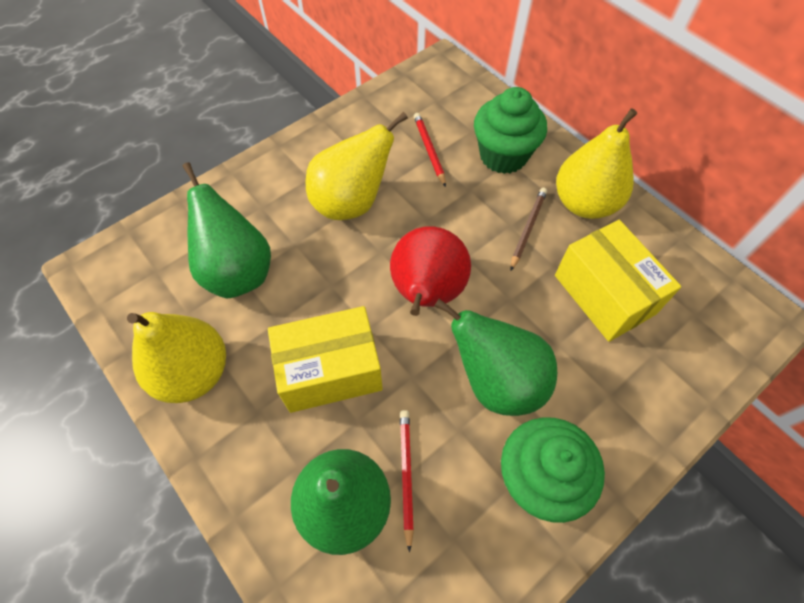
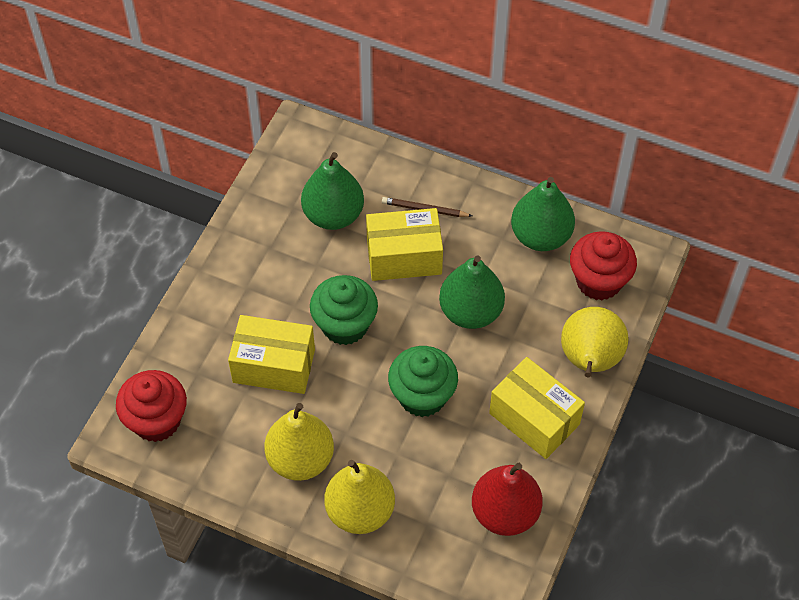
red cupcake: none = 0 -> [116,370,187,442] [570,231,637,300] = 2
red pencil: [400,410,414,553] [414,113,446,187] = 2 -> none = 0
yellow box: [268,306,383,413] [555,220,681,342] = 2 -> [228,315,315,394] [366,208,443,281] [489,357,585,459] = 3

